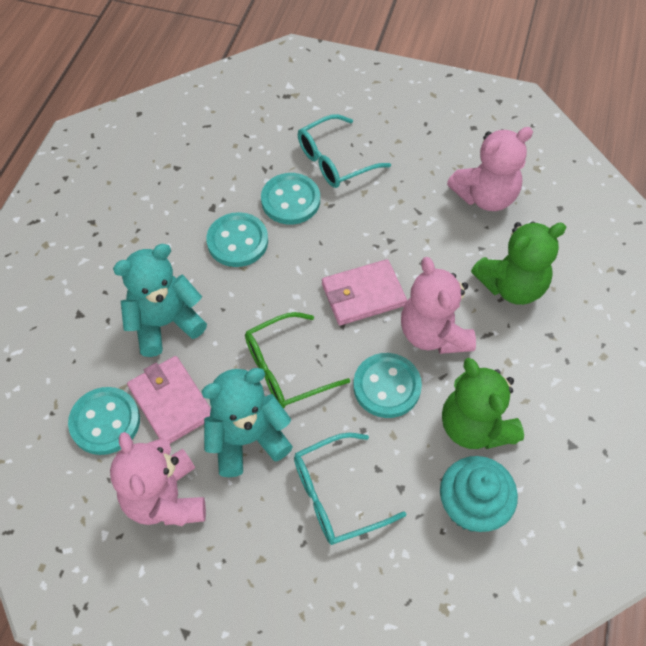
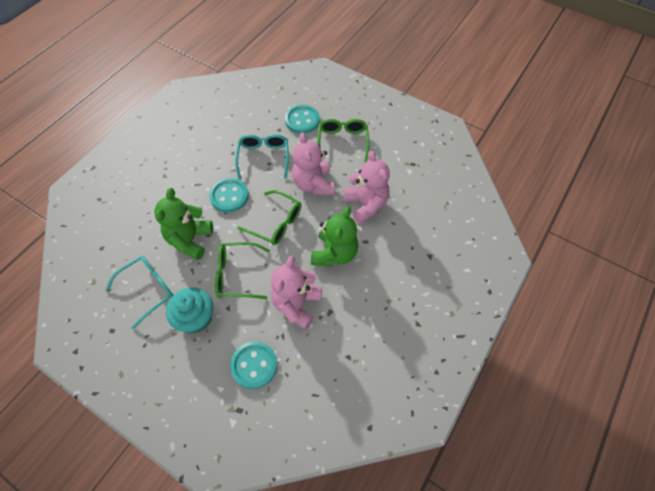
green glasses: [245,312,350,408] = 1 -> [215,242,270,299] [237,190,301,245] [317,119,370,162] = 3
pink wallet: [127,356,211,444] [322,259,407,325] = 2 -> none = 0
turquoise button: [68,387,140,455] [206,212,268,267] [261,173,320,225] [353,353,422,418] = 4 -> [209,178,249,213] [230,341,277,389] [285,105,320,134] = 3
turquoise teddy bear: [113,244,207,357] [201,368,293,477] = 2 -> none = 0

